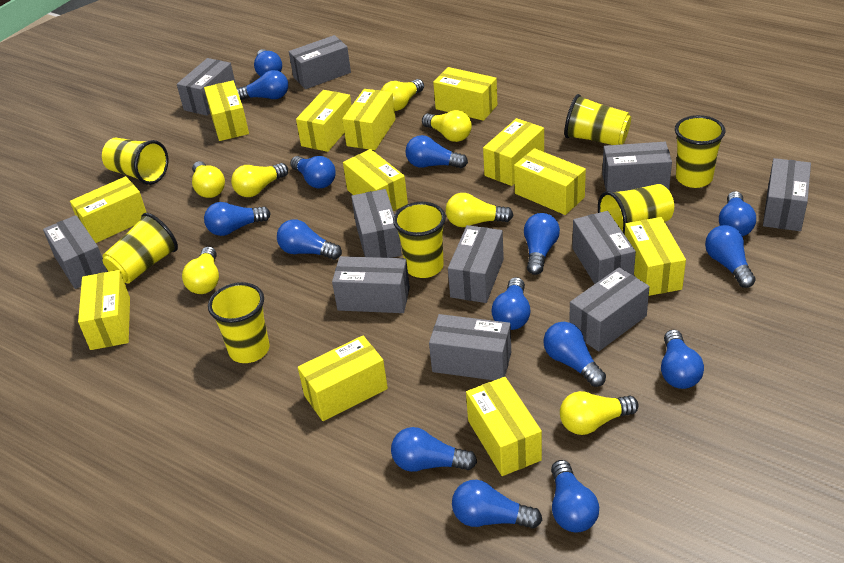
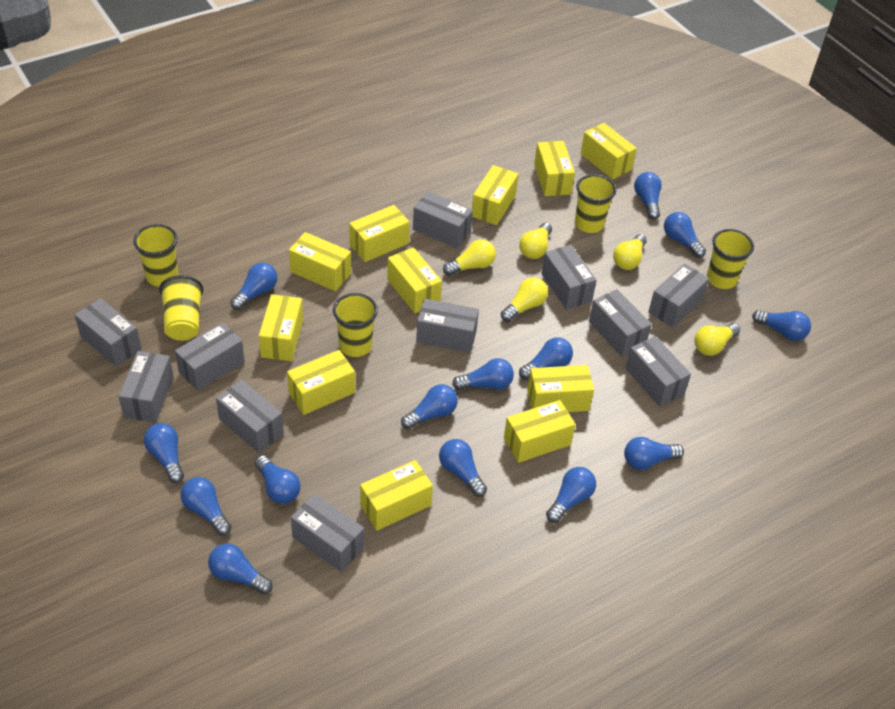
blue light bulb: [204,202,271,236] [236,70,288,100] [254,49,282,77] [277,219,342,260] [290,156,336,189] [391,427,477,472] [405,135,468,168] [452,480,542,529] [491,277,531,330] [524,213,560,275] [543,322,606,387] [551,460,599,533] [661,330,704,389] [705,225,756,288] [719,191,756,236] = 15 -> [144,423,184,483] [180,477,231,535] [208,543,273,595] [230,263,277,310] [255,455,301,504] [401,384,458,429] [439,439,487,497] [452,358,514,390] [519,337,573,380] [546,467,596,523] [624,437,684,470] [634,172,662,219] [664,212,706,258] [752,310,811,341] = 14
yellow box: [70,176,147,243] [78,270,130,350] [204,80,249,141] [296,90,352,152] [298,336,388,421] [342,89,395,150] [343,149,408,211] [433,67,497,121] [466,377,542,476] [483,118,544,186] [514,148,586,215] [625,217,686,296] = 12 -> [259,294,303,361] [287,350,355,415] [289,232,351,291] [349,205,410,262] [360,460,433,531] [387,247,442,313] [472,165,519,225] [504,400,576,463] [527,365,594,412] [534,141,575,196] [581,123,637,180] = 11
yellow cup: [102,138,168,185] [103,213,178,284] [208,282,270,363] [393,202,446,278] [564,94,631,145] [598,184,674,235] [675,115,725,188] = 7 -> [133,224,178,287] [159,275,203,341] [333,293,378,357] [575,174,616,233] [707,229,754,289] = 5
yellow light bulb: [182,246,219,294] [192,161,225,198] [231,163,288,197] [381,79,424,111] [422,110,472,142] [446,193,513,227] [560,391,639,435] = 7 -> [443,239,496,276] [501,277,548,322] [519,223,552,259] [613,234,647,270] [694,323,740,356] = 5

